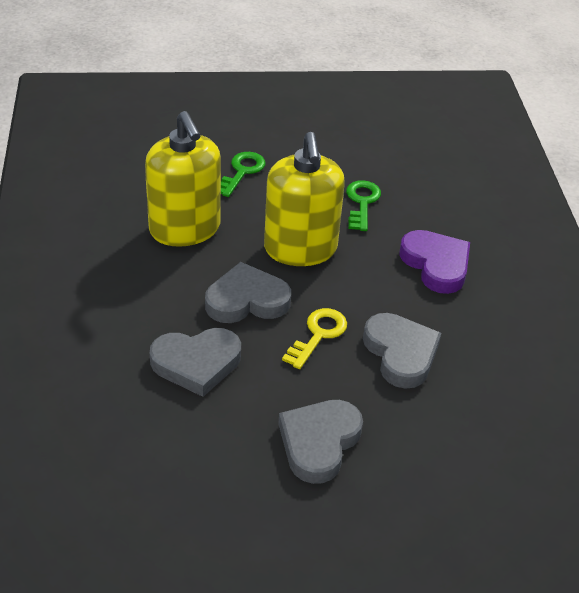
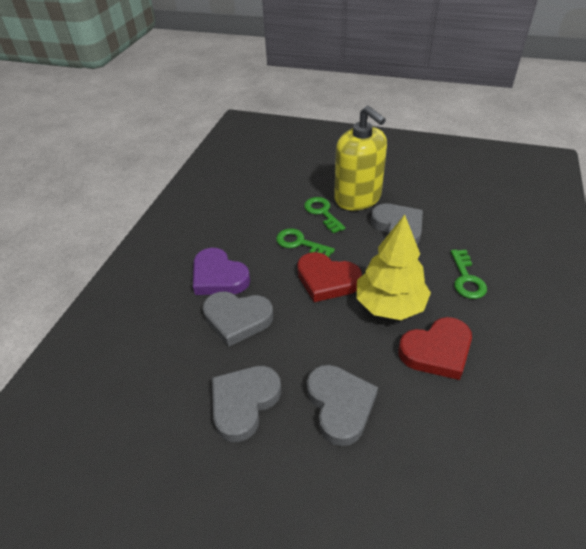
green key: [221,152,266,197] [346,180,381,231] = 2 -> [276,228,335,257] [304,197,346,233] [451,250,487,299] = 3
red heart: none = 0 -> [297,252,362,302] [398,317,472,380] = 2
yellow key: [282,308,347,369] = 1 -> none = 0
yellow soap dispenser: [145,111,221,247] [264,132,345,266] = 2 -> [334,106,387,211] = 1
yellow tree: none = 0 -> [357,215,431,320] = 1

